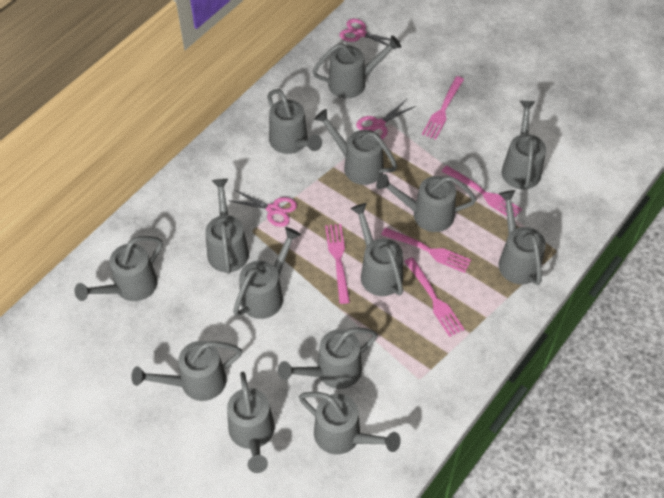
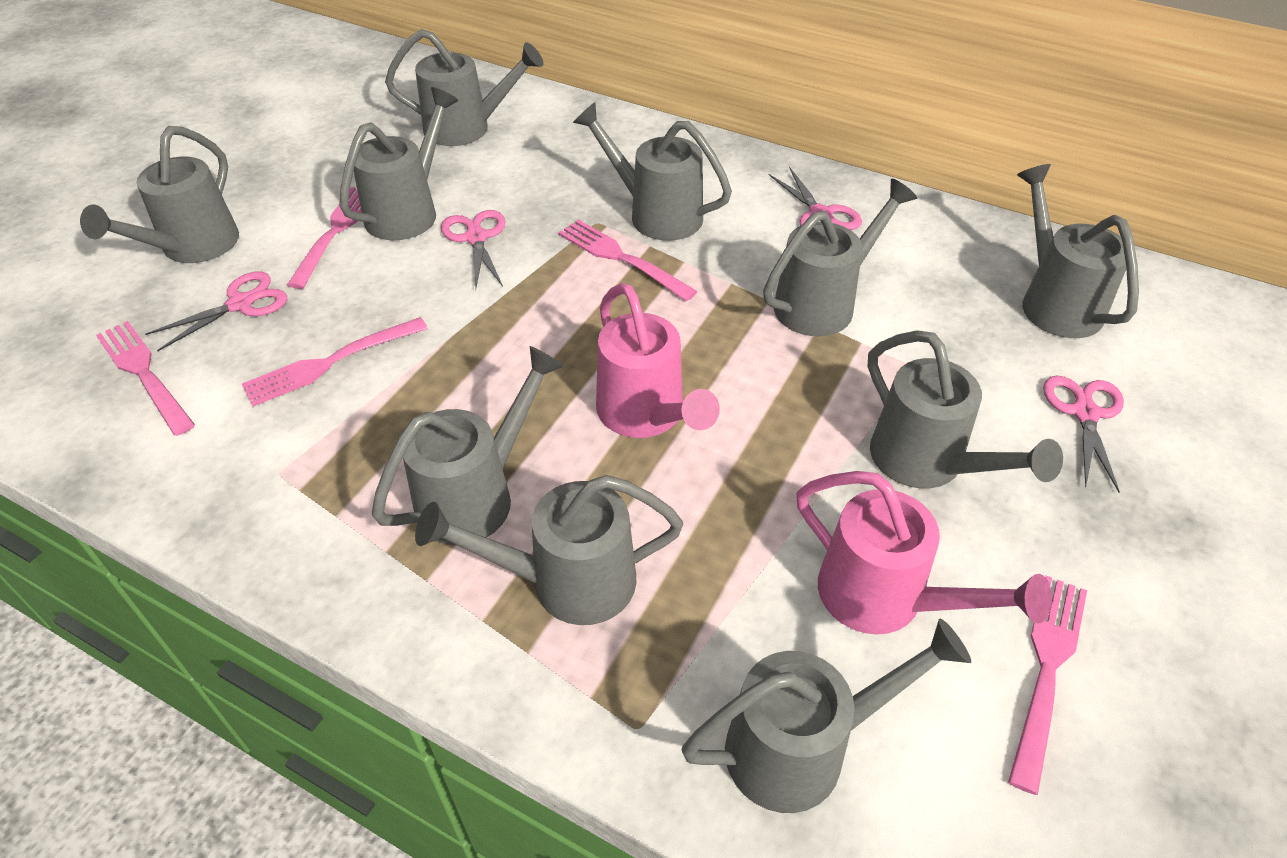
grey watering can: [75,236,163,301] [131,341,242,401] [205,179,249,274] [227,372,275,473] [233,227,301,319] [267,89,322,154] [278,327,378,389] [299,392,401,455] [312,35,401,99] [314,109,397,185] [350,203,403,296] [376,174,477,232] [499,190,546,285] [502,101,546,189] = 14 -> [80,126,239,263] [339,87,458,240] [372,346,564,545] [385,29,544,146] [415,475,683,625] [573,102,732,241] [681,619,971,813] [763,179,917,336] [868,330,1063,489] [1017,164,1139,338] = 10
pink scissors: [230,190,297,227] [340,19,401,49] [356,99,416,139] = 3 -> [145,271,287,351] [441,210,505,288] [769,167,862,230] [1043,376,1124,493] = 4
pink watering can: none = 0 -> [596,283,720,438] [796,471,1052,635] = 2

